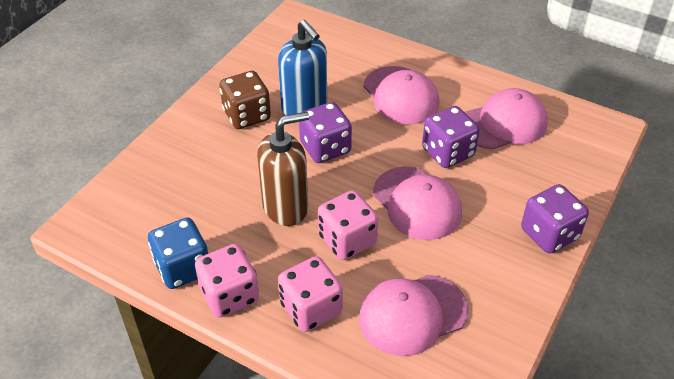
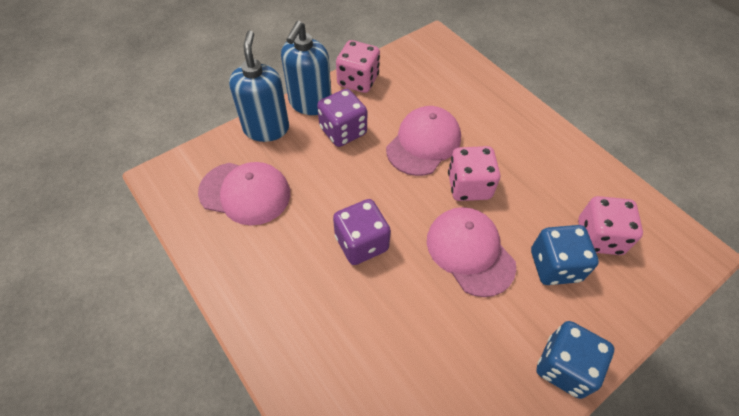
blue dice: [148,218,208,289] = 1 -> [531,225,599,285] [536,321,614,399] = 2
blue soap dispenser: [278,20,327,116] = 1 -> [229,30,289,142] [281,21,332,115] = 2
brown dice: [219,71,271,129] = 1 -> none = 0
brown soap dispenser: [257,112,309,226] = 1 -> none = 0
pink cap: [359,275,468,356] [364,66,439,124] [373,166,462,240] [465,88,548,149] = 4 -> [198,162,290,225] [386,106,461,176] [427,207,516,297] = 3
purple dice: [299,102,352,163] [422,106,480,168] [521,184,589,254] = 3 -> [317,89,367,147] [333,199,391,265] = 2

